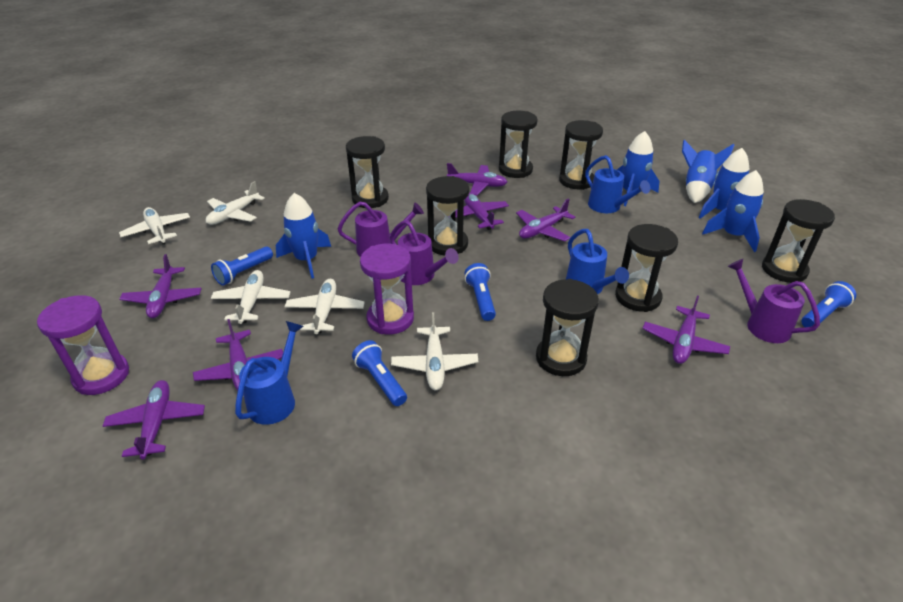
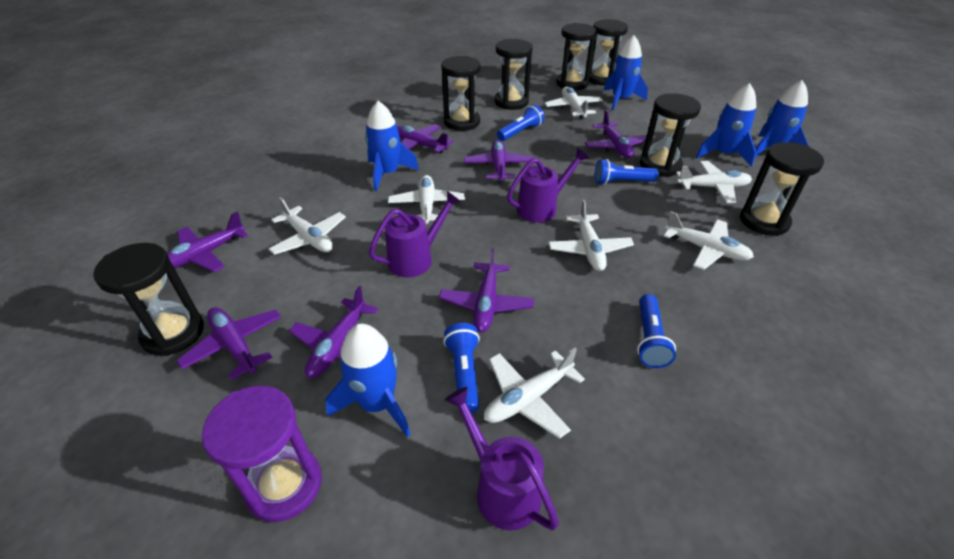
blue watering can: [235,321,304,425] [566,229,629,294] [585,155,650,213] = 3 -> none = 0
purple hourglass: [37,295,129,395] [360,243,414,335] = 2 -> [202,386,322,522] = 1
white plane: [119,207,190,244] [206,181,265,225] [211,270,290,324] [284,279,365,334] [391,312,478,390] = 5 -> [268,197,346,255] [388,175,465,225] [484,348,585,439] [544,87,603,119] [548,200,634,271] [664,211,754,270] [676,161,752,203] = 7

